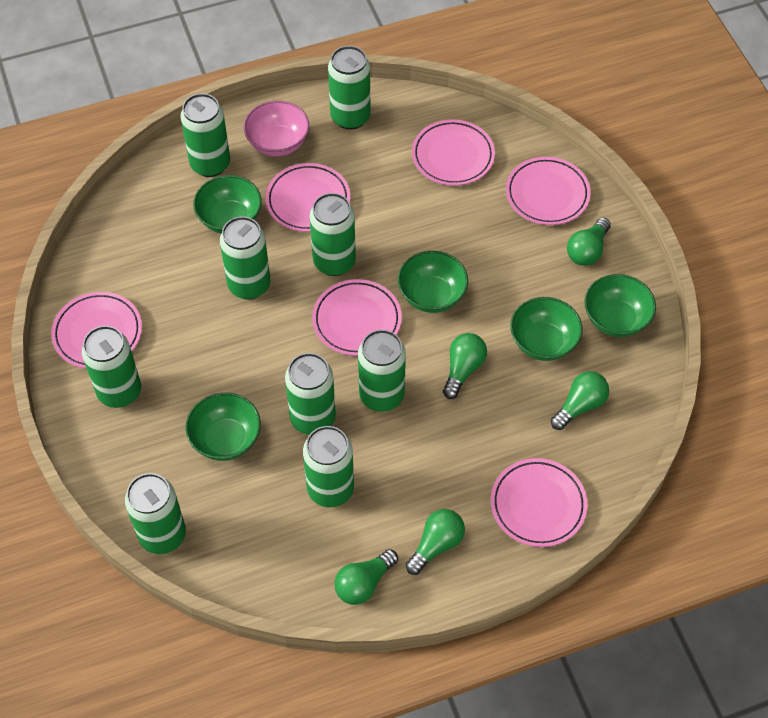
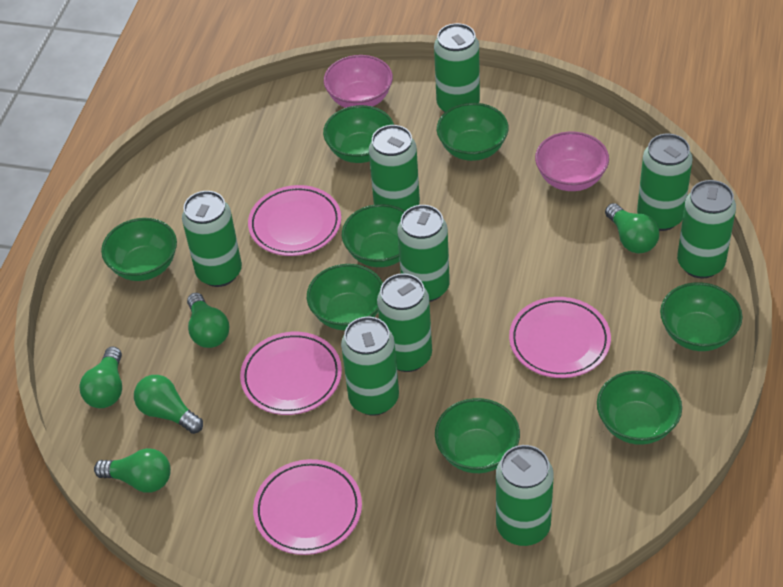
green bowl: [185,393,261,461] [193,175,262,234] [398,251,468,313] [510,297,582,361] [584,274,656,337] = 5 -> [101,218,177,281] [307,264,383,330] [323,105,394,163] [342,204,405,267] [435,398,520,473] [437,103,509,161] [597,371,682,445] [660,282,743,351] = 8
pink bowl: [243,100,309,157] = 1 -> [324,55,393,108] [535,132,609,191] = 2
pink plate: [51,292,142,368] [265,163,350,232] [312,279,402,356] [412,119,495,186] [491,458,587,547] [506,157,591,225] = 6 -> [240,332,342,415] [248,185,341,256] [253,459,362,555] [509,297,611,378] = 4

